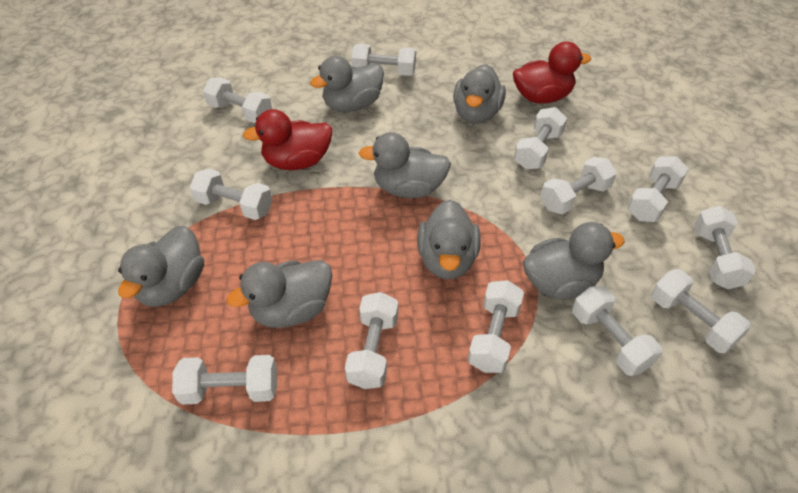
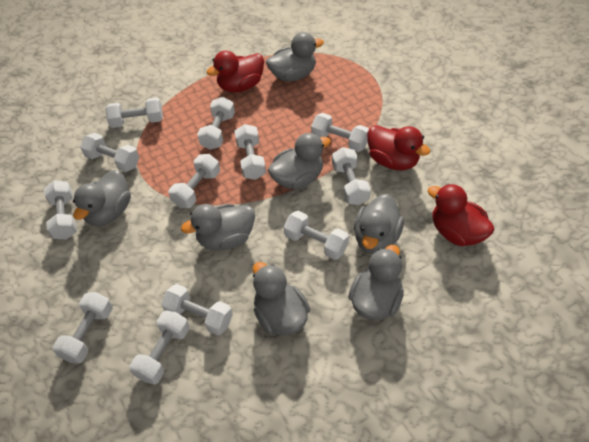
red duck: [243,109,332,170] [513,41,591,104] = 2 -> [206,51,264,93] [367,125,430,170] [427,184,494,246] = 3

